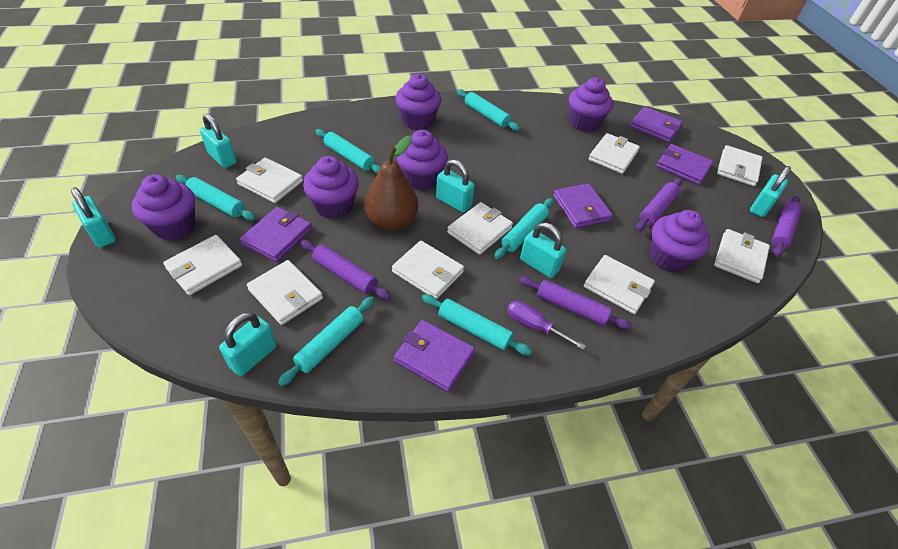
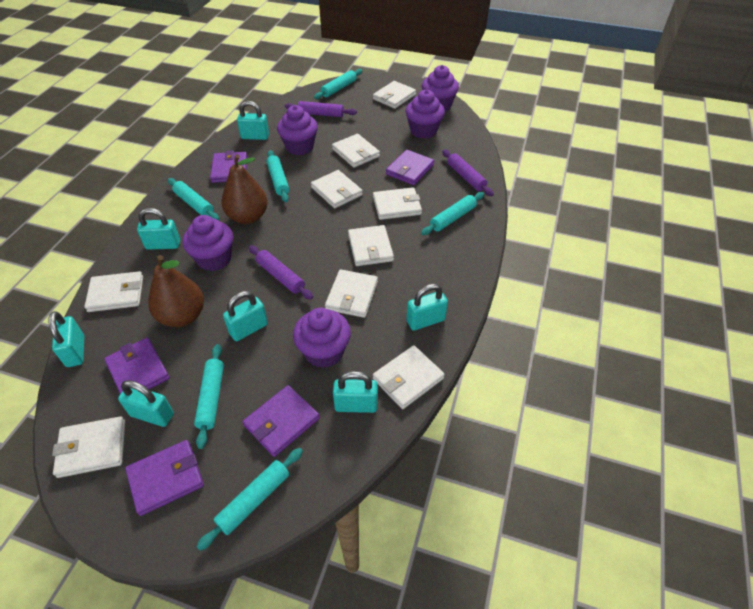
brown pear: [364,136,418,230] = 1 -> [148,255,204,327] [221,154,268,224] = 2
purple cupcake: [132,174,195,240] [303,156,359,219] [395,74,441,130] [396,130,448,190] [569,78,613,132] [650,210,710,272] = 6 -> [183,215,234,271] [277,105,318,155] [293,308,351,368] [405,90,445,139] [422,65,459,112] = 5
purple rolling pin: [301,240,391,300] [518,276,632,330] [636,178,682,231] [771,196,802,257] = 4 -> [249,245,313,300] [285,101,357,117] [442,149,494,197] = 3
purple screwdriver: [507,301,586,350] = 1 -> none = 0
turquoise padlock: [71,187,116,247] [200,114,237,168] [219,312,277,376] [436,159,475,213] [520,223,567,278] [750,166,791,217] = 6 -> [48,311,84,367] [118,380,174,427] [137,208,180,250] [223,291,268,341] [237,101,269,140] [333,371,378,413] [406,284,448,331] = 7

